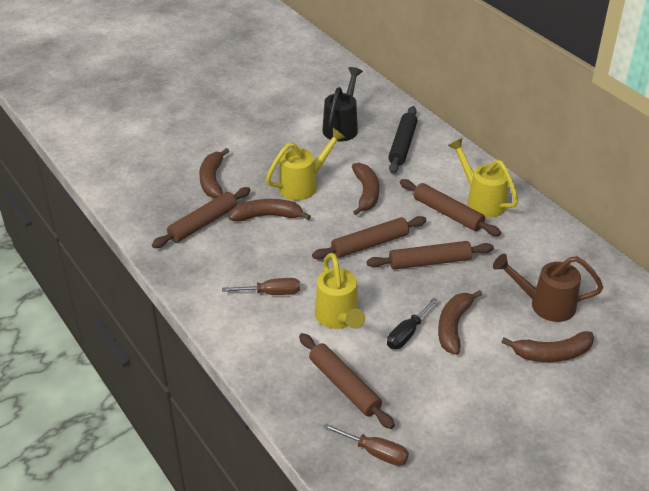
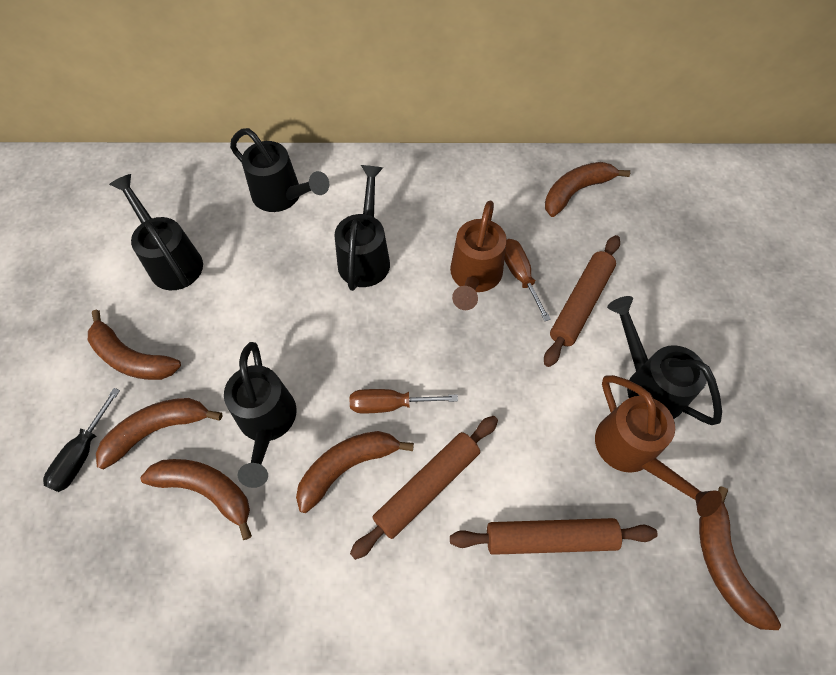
black rolling pin: [388,106,417,174] = 1 -> none = 0
black watering can: [322,67,363,141] = 1 -> [109,174,203,290] [224,342,297,488] [230,128,329,212] [334,165,390,291] [607,296,722,425] = 5
brown banana: [199,148,229,198] [229,199,311,221] [352,163,379,215] [438,290,483,355] [502,331,594,362] = 5 -> [88,310,181,380] [96,398,222,470] [140,459,252,540] [296,431,414,513] [545,162,630,217] [699,487,781,630] = 6
brown rolling pin: [152,187,251,248] [299,333,395,429] [312,216,426,259] [367,241,494,270] [400,179,501,236] = 5 -> [350,416,498,560] [450,518,658,555] [544,235,620,367] = 3
brown watering can: [493,254,603,322] = 1 -> [450,201,507,310] [595,375,722,517] = 2
yellow watering can: [266,128,346,200] [315,253,365,329] [448,138,518,218] = 3 -> none = 0

